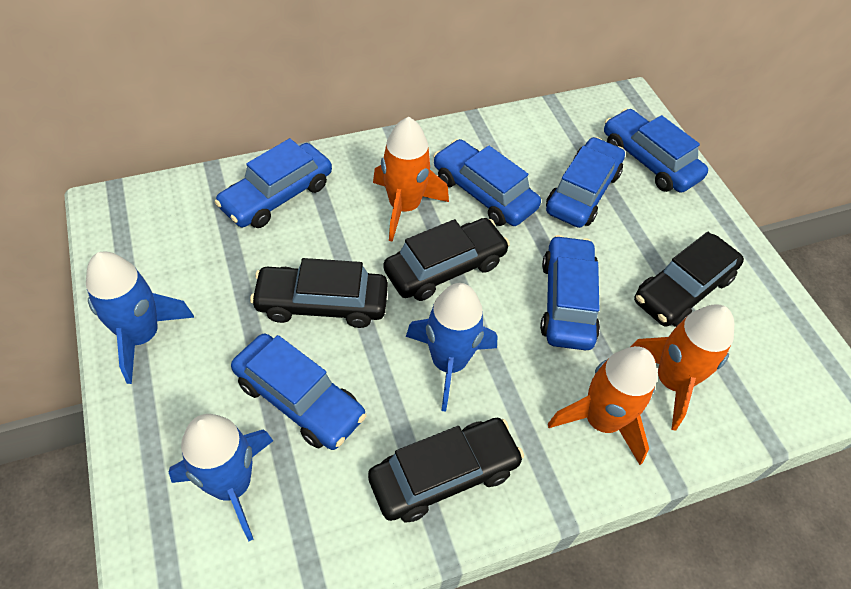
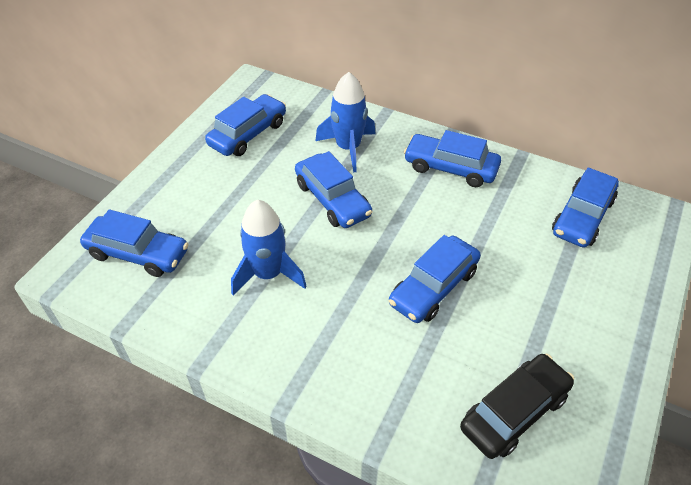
black car: [250,258,388,328] [368,418,524,522] [383,218,510,301] [634,232,744,327] = 4 -> [460,354,574,459] = 1
blue rocket: [86,251,195,384] [169,414,273,541] [406,283,497,412] = 3 -> [231,200,307,295] [315,72,376,172] = 2
orange rocket: [373,117,449,242] [548,346,657,465] [631,305,734,431] = 3 -> none = 0

